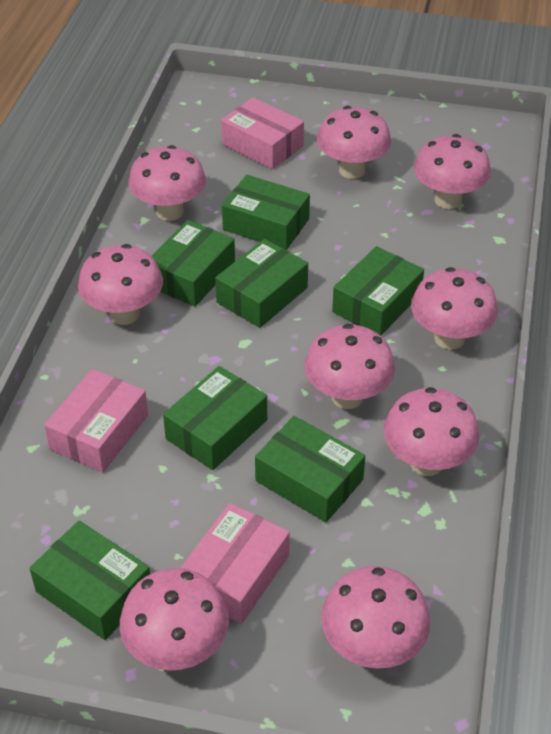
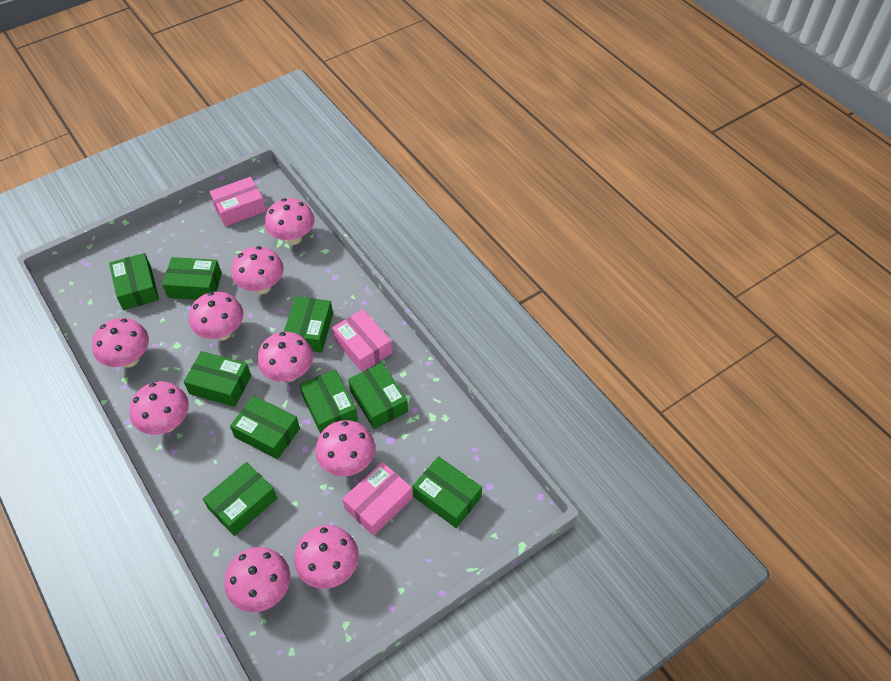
green box: [30,521,150,640] [152,220,235,307] [163,366,267,470] [215,239,308,328] [222,175,310,250] [255,416,365,522] [332,246,424,336] = 7 -> [109,253,159,310] [162,257,222,300] [184,351,251,407] [203,462,277,536] [230,395,300,459] [284,296,333,353] [299,369,358,434] [348,363,408,429] [412,456,482,528] = 9

